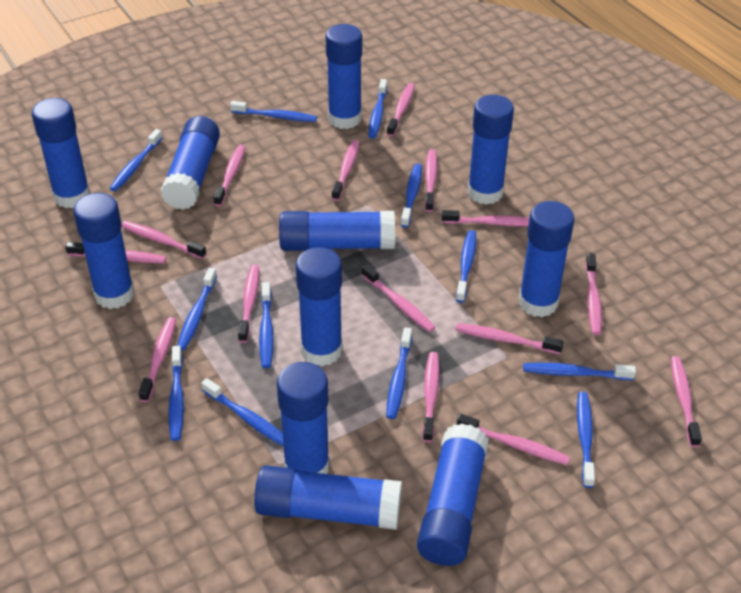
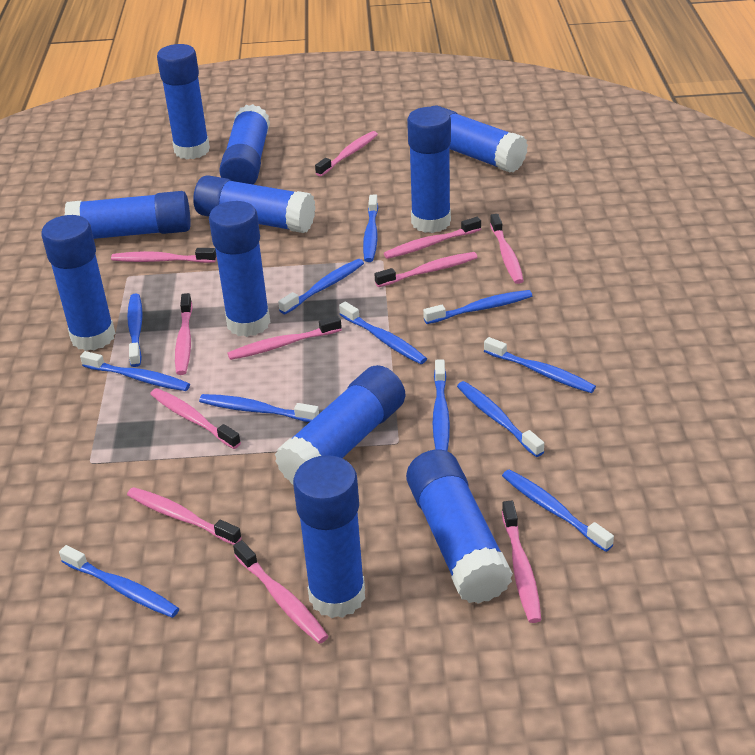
pink toothbrush: [65,242,166,263] [121,221,207,259] [139,317,176,402] [213,145,245,206] [238,265,259,343] [331,140,360,201] [361,264,436,332] [387,83,415,137] [422,352,439,442] [425,149,438,212] [441,210,529,226] [456,323,564,354] [457,414,570,465] [585,253,602,335] [671,356,702,447] = 15 -> [111,248,216,263] [127,487,242,545] [150,388,241,449] [175,293,193,375] [227,316,342,360] [233,540,329,644] [315,131,378,176] [374,252,478,287] [384,217,481,259] [490,214,524,284] [502,501,541,623] = 11

